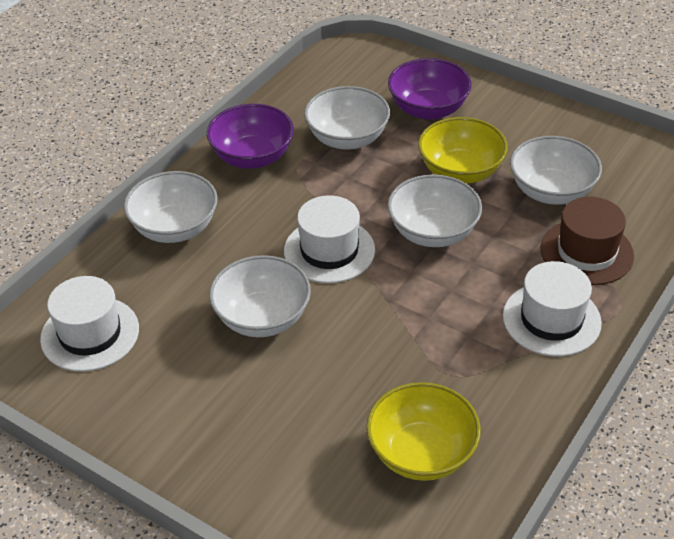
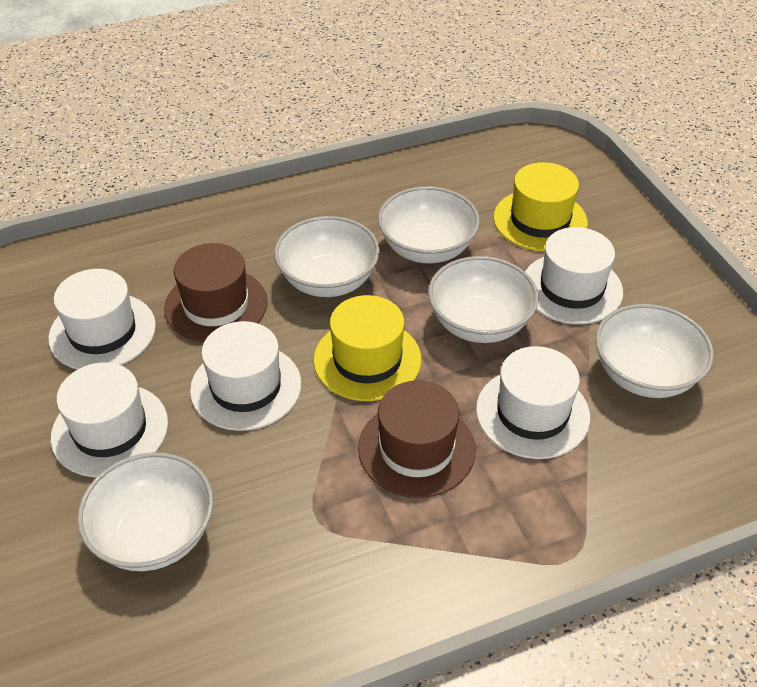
brown hat: [541,197,634,285] = 1 -> [164,243,268,342] [358,381,475,498] = 2
purple bowl: [207,104,294,169] [388,58,472,120] = 2 -> none = 0
white hat: [40,276,139,372] [284,195,375,283] [503,261,602,357] = 3 -> [48,269,156,370] [51,362,168,477] [190,321,301,431] [476,346,590,459] [525,227,623,324] = 5
yellow bowl: [366,382,481,481] [418,117,508,184] = 2 -> none = 0
yellow hat: none = 0 -> [313,295,421,401] [494,162,588,252] = 2

